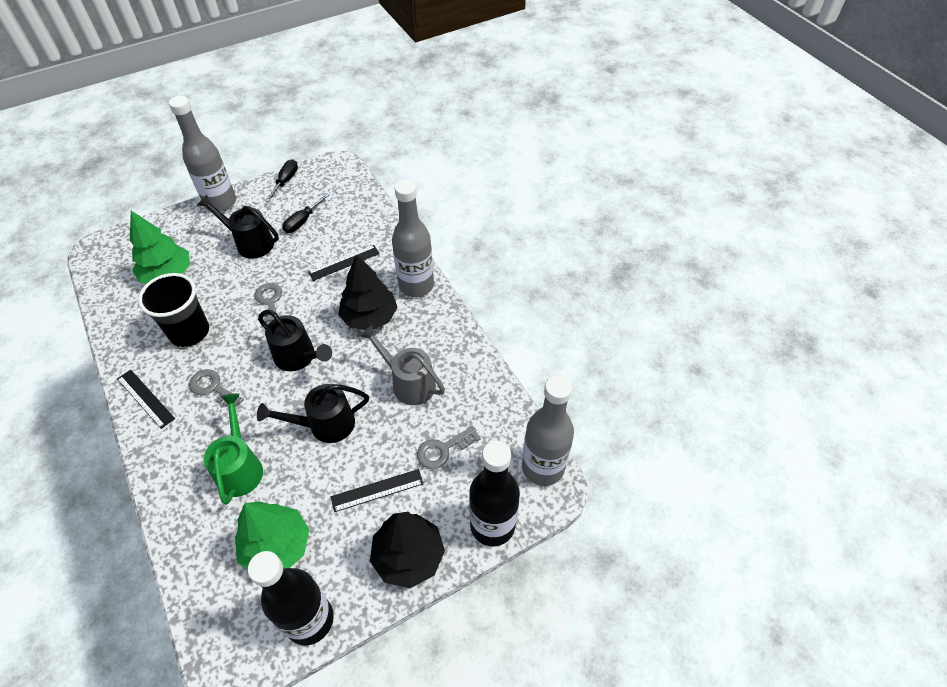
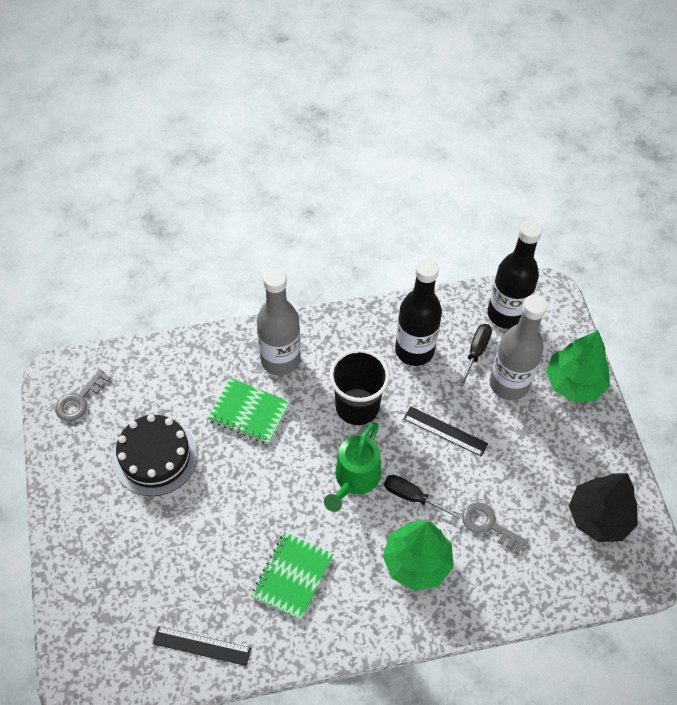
black cake: none = 0 -> [113,414,198,496] = 1
black ruler: [117,369,175,429] [308,245,380,281] [331,469,423,512] = 3 -> [153,626,251,666] [403,406,488,457] = 2
black tree: [338,254,398,330] [370,512,445,588] = 2 -> [569,473,638,542] = 1
black watering can: [198,195,279,259] [257,384,369,443] [258,310,332,371] = 3 -> none = 0
green notebook: none = 0 -> [208,378,290,444] [252,532,333,620] = 2
grey bottle: [169,96,236,212] [392,180,434,297] [522,375,574,486] = 3 -> [257,268,301,376] [490,294,547,400] = 2
grey key: [189,369,244,409] [254,283,282,325] [417,426,481,469] = 3 -> [55,369,111,421] [462,503,528,555] = 2
grey watering can: [360,325,445,405] = 1 -> none = 0

